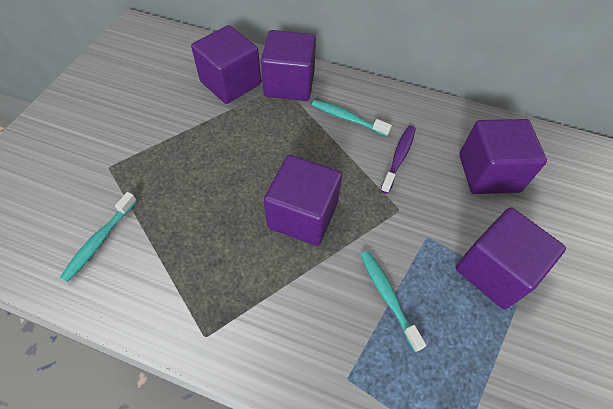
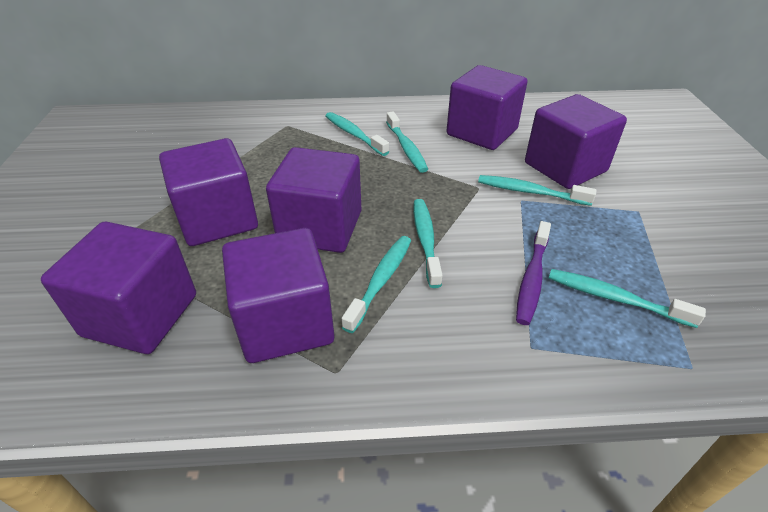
purple cube: [191,25,261,104] [261,30,316,101] [264,155,342,246] [456,207,566,309] [459,119,547,194] = 5 -> [41,222,196,354] [159,138,258,246] [222,228,334,363] [266,147,361,253] [446,65,528,150] [525,94,627,189] = 6
turquoise toothbrush: [60,192,137,282] [312,100,392,136] [360,251,426,352] = 3 -> [325,112,389,156] [342,236,411,333] [386,111,428,173] [413,199,442,288] [478,175,596,206] [548,269,706,328] = 6

